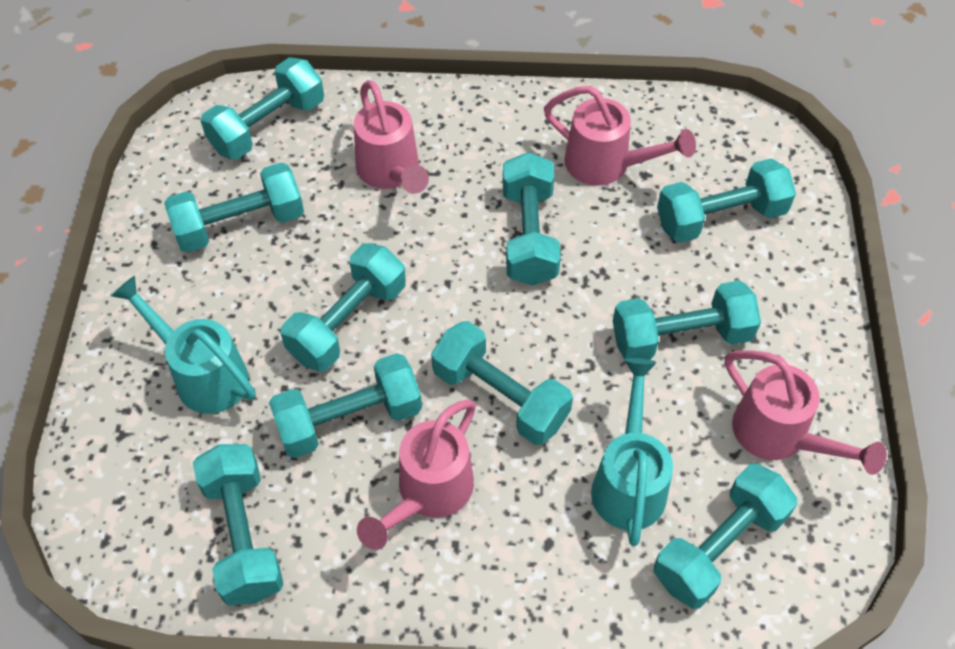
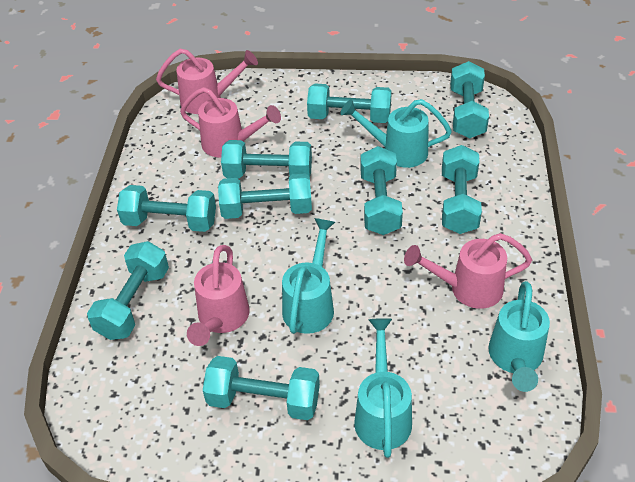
turquoise dumbbell: [164,162,304,253] [193,444,284,606] [200,57,324,160] [269,353,422,458] [281,243,406,372] [431,321,573,445] [503,152,561,286] [613,280,761,360] [653,464,797,609] [657,158,796,243] = 10 -> [87,241,169,340] [117,185,216,232] [203,356,320,420] [218,173,312,219] [221,140,312,178] [307,83,392,123] [360,146,403,235] [442,145,482,234] [450,61,489,139] = 9
turquoise watering can: [111,276,255,414] [591,358,673,546] = 2 -> [282,218,335,334] [340,99,452,168] [354,318,412,458] [488,281,550,392] = 4

